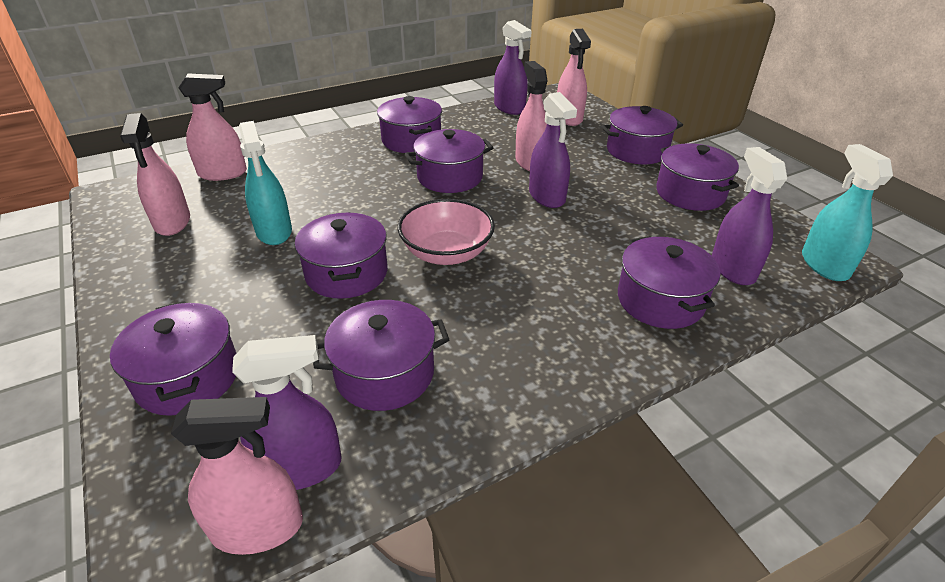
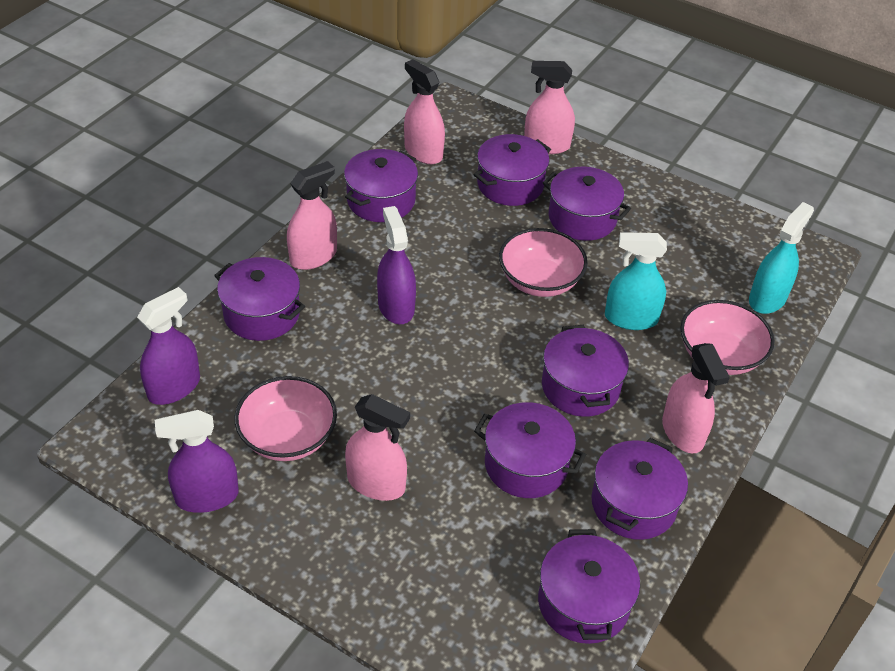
pink bowl: [398,199,495,265] = 1 -> [235,376,337,461] [499,228,587,297] [680,300,775,375] = 3
purple spray bottle: [232,335,342,490] [494,20,532,115] [529,92,577,208] [712,147,787,285] = 4 -> [137,287,200,405] [155,410,239,513] [377,206,416,324] = 3

